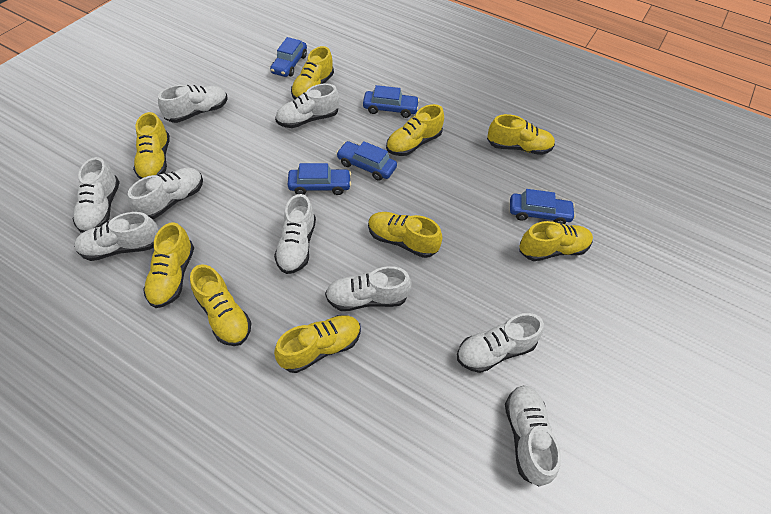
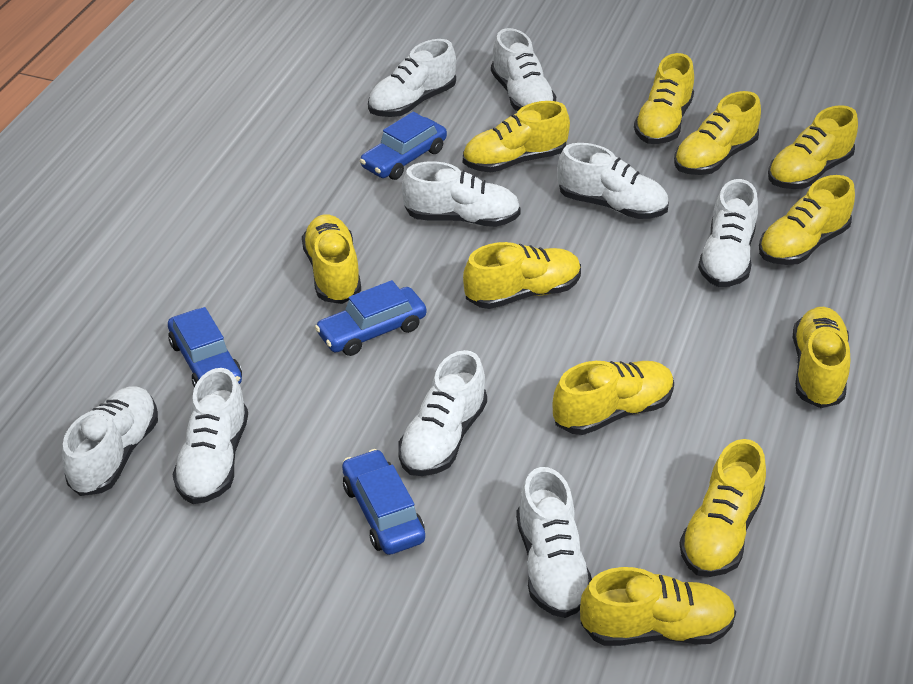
blue car: [270,37,307,77] [288,163,351,195] [336,141,397,181] [363,85,419,118] [510,189,576,224] = 5 -> [168,307,242,388] [315,280,426,356] [342,449,425,555] [360,112,447,180] = 4
yellow shoe: [133,112,170,179] [143,222,194,308] [190,265,251,346] [274,315,361,373] [291,46,334,99] [368,212,442,258] [386,104,444,156] [487,114,555,155] [519,221,593,261] = 9 -> [302,214,361,304] [463,101,570,173] [463,242,581,309] [553,361,674,435] [580,567,736,646] [634,53,694,144] [674,91,761,175] [679,439,766,577] [759,175,855,265] [768,105,858,189] [793,307,850,408] = 11

